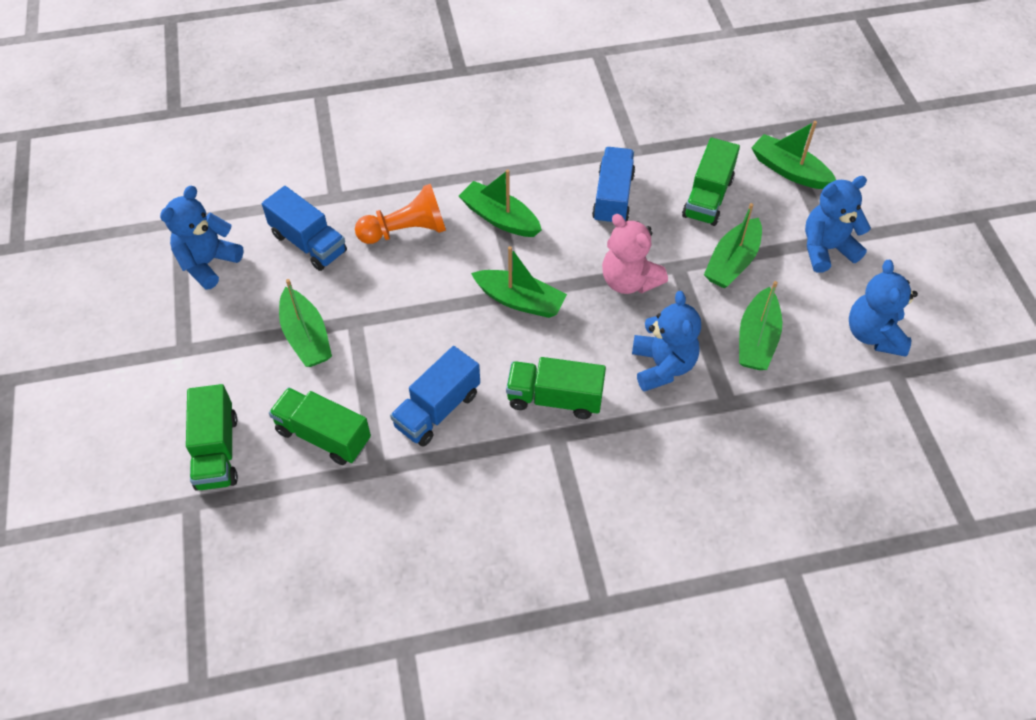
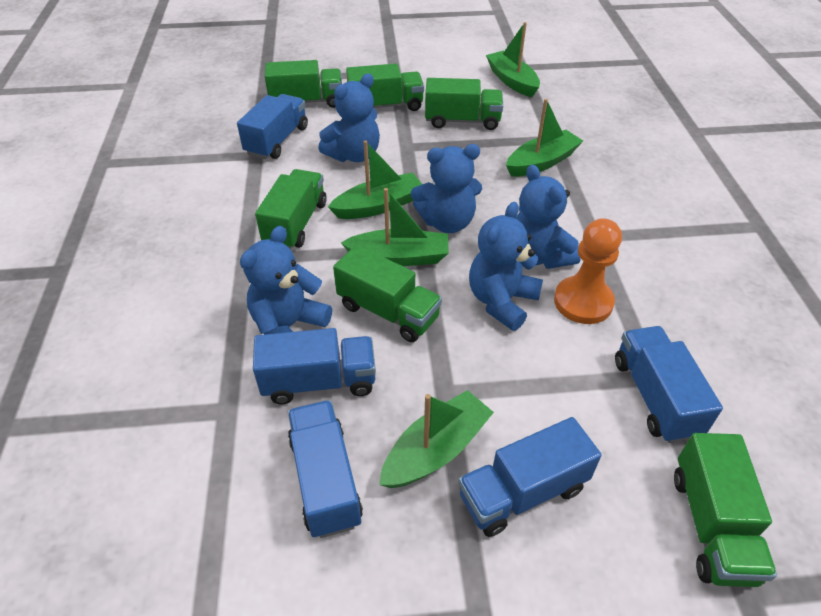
blue teddy bear: [160,186,244,290] [632,291,701,392] [805,176,871,273] [849,260,918,357] = 4 -> [240,226,332,335] [318,73,380,162] [411,144,482,233] [469,202,543,331] [516,165,581,269] = 5
blue truck: [262,186,347,271] [390,346,480,447] [592,147,635,225] = 3 -> [237,94,308,159] [253,328,376,404] [288,400,363,538] [458,417,602,537] [615,326,723,443] = 5
green boat: [279,279,332,367] [459,169,542,237] [471,246,567,318] [704,203,762,288] [739,281,782,370] [751,121,836,189] = 6 -> [328,140,422,219] [341,188,449,266] [379,390,494,488] [486,22,540,97] [506,99,583,177] = 5
green truck: [186,384,238,491] [269,387,371,465] [506,357,606,419] [682,138,740,226] = 4 -> [255,169,327,249] [265,60,342,108] [333,245,442,342] [346,64,424,111] [425,78,503,130] [674,433,777,587] = 6
pink teddy bear: [602,214,668,294] = 1 -> none = 0

